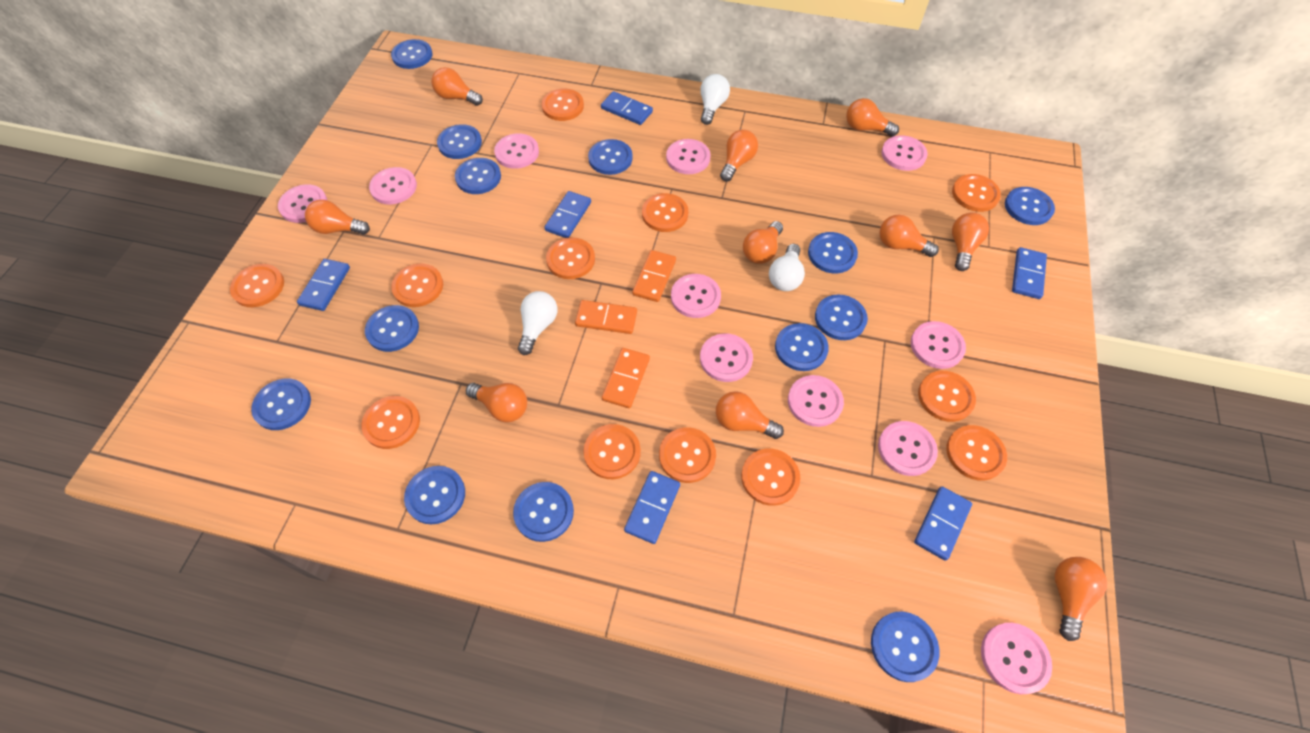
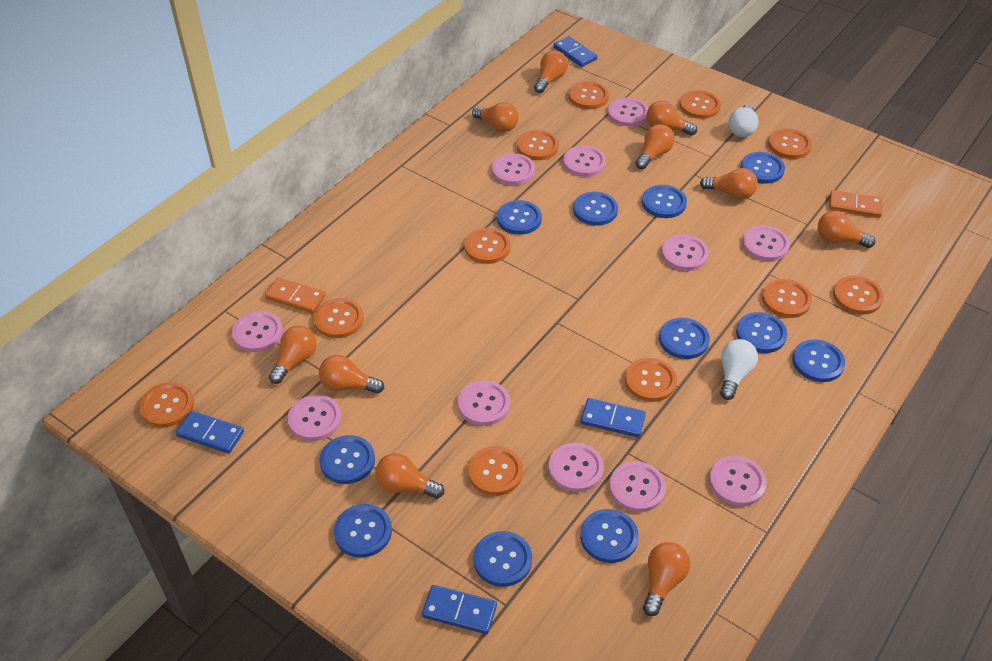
blue button: [251,378,311,430] [365,305,419,352] [391,39,433,69] [404,466,465,525] [437,124,482,159] [455,158,501,194] [513,482,574,542] [588,139,633,175] [775,323,829,371] [808,232,858,273] [815,294,868,340] [871,612,939,682] [1005,187,1055,225] = 13 -> [319,435,375,484] [334,504,392,558] [473,531,532,587] [497,200,542,235] [573,192,618,225] [580,509,639,563] [642,185,687,218] [659,318,710,359] [736,312,787,353] [741,152,785,184] [792,340,845,382] = 11
blue domino: [297,259,350,311] [544,191,591,238] [601,91,653,125] [624,471,680,544] [914,487,972,561] [1012,247,1047,299] = 6 -> [176,411,244,453] [422,585,497,634] [553,36,597,67] [581,398,646,437] = 4
orange button: [230,264,284,307] [361,396,420,449] [391,264,443,307] [542,88,584,121] [546,237,595,279] [583,424,641,479] [642,193,688,232] [659,427,716,483] [741,448,800,506] [918,371,976,422] [946,425,1007,481] [952,174,1001,212] = 12 -> [139,382,194,427] [314,298,364,338] [464,228,511,264] [468,446,523,496] [517,130,559,160] [569,81,609,109] [625,358,677,402] [680,90,721,119] [762,279,812,318] [768,128,812,159] [833,276,884,315] = 11
orange domino: [575,300,637,334] [602,348,650,408] [632,250,676,302] = 3 -> [265,277,326,313] [829,190,883,218] = 2
white light bulb: [518,291,557,355] [700,74,730,125] [769,244,805,291] = 3 -> [720,339,758,400] [728,104,759,137] = 2

